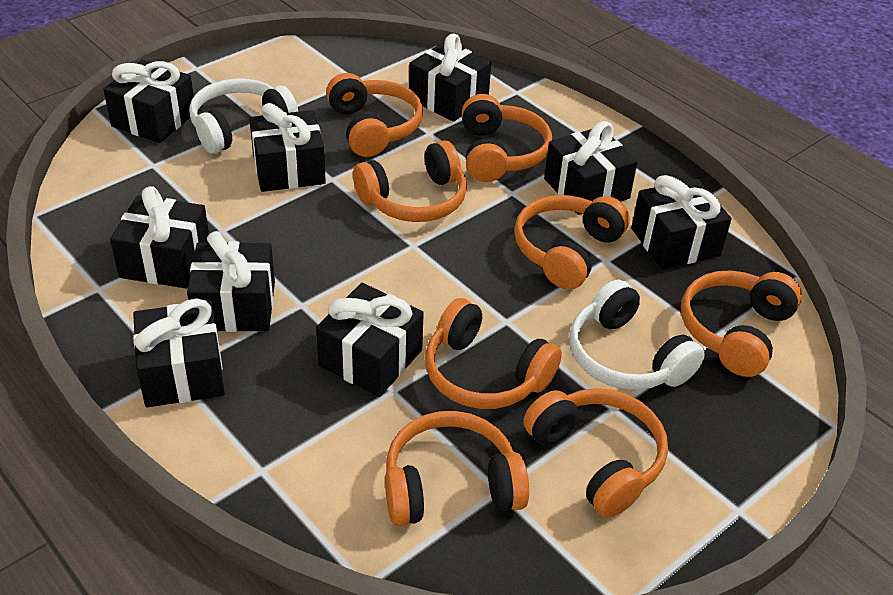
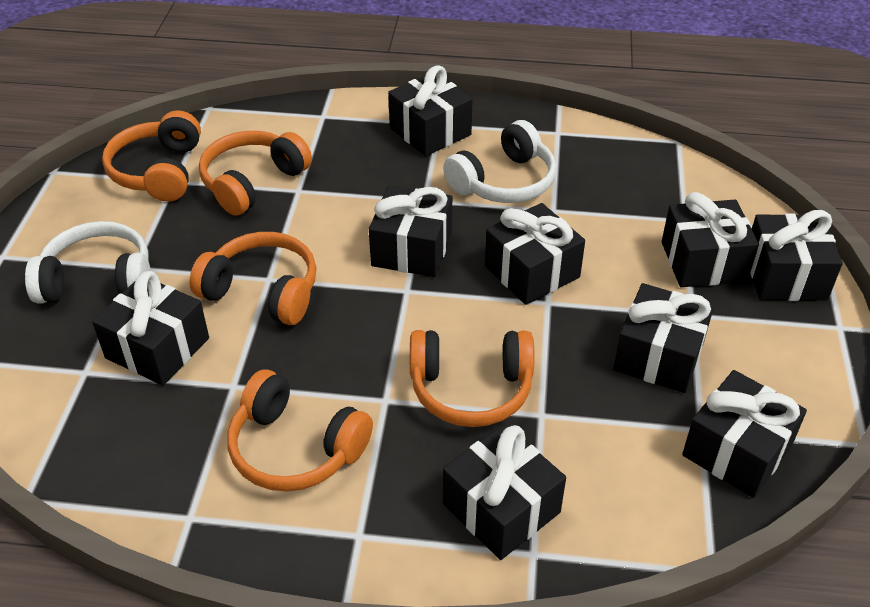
orange headphones: [326,73,423,157] [353,140,467,222] [385,411,529,526] [425,298,562,409] [462,94,552,182] [514,195,630,290] [523,388,668,517] [681,270,802,377] = 8 -> [102,110,201,202] [190,232,317,325] [199,131,312,216] [227,369,373,492] [410,330,534,427] = 5

